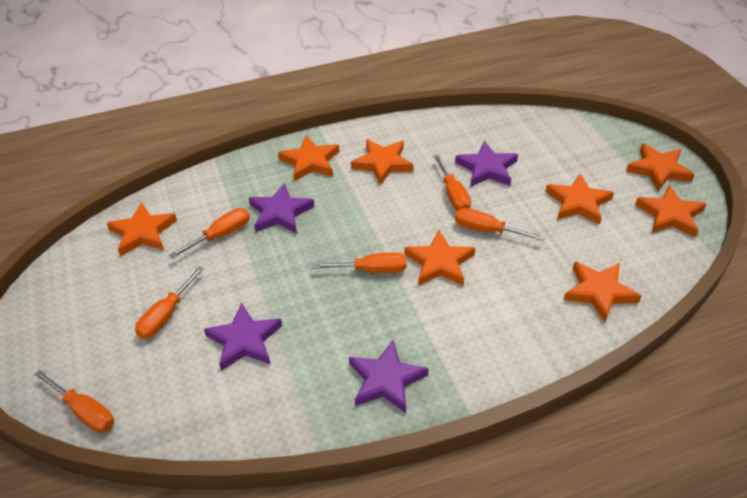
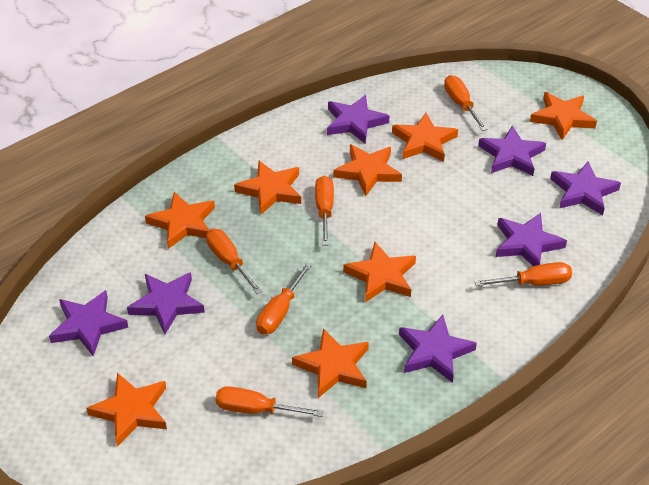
purple star: [204,303,282,371] [249,183,314,234] [349,340,429,413] [455,141,518,187] = 4 -> [49,290,128,356] [127,272,205,334] [327,95,389,144] [399,315,477,383] [478,125,546,176] [496,213,567,266] [550,161,621,216] = 7

